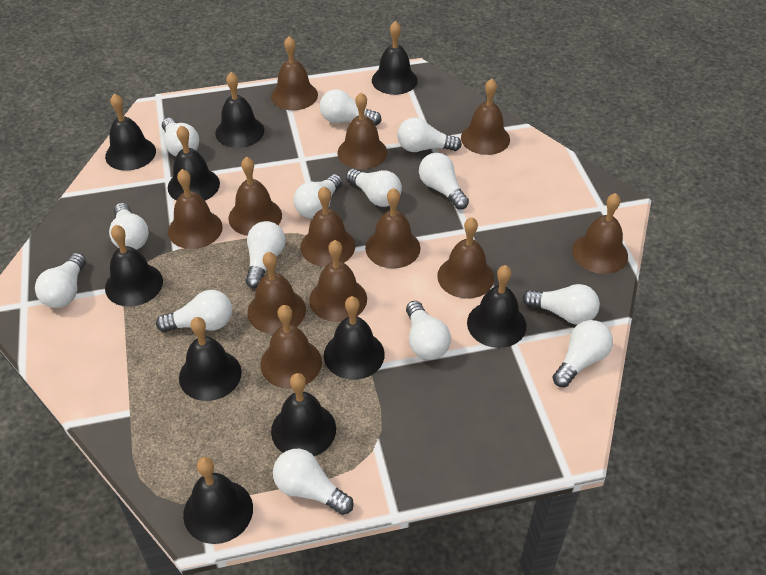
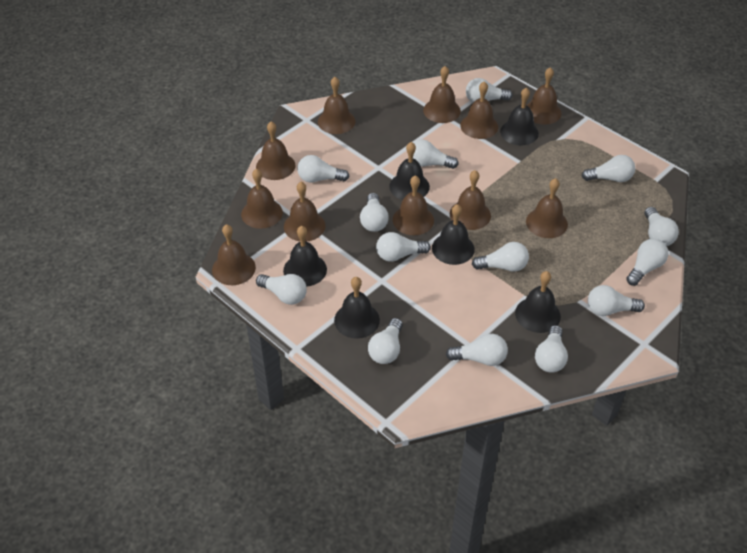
black bell: [105,93,156,171] [105,225,163,307] [168,125,220,201] [179,317,242,401] [183,457,253,544] [215,72,264,148] [271,373,336,456] [324,296,385,380] [372,21,418,95] [467,265,526,348] = 10 -> [283,226,327,287] [334,277,380,339] [389,142,430,200] [432,204,475,265] [500,88,539,145] [515,271,561,333] = 6
brown bell: [168,169,223,249] [228,157,282,236] [247,252,306,334] [260,305,322,389] [271,36,318,110] [300,187,355,267] [309,240,367,322] [338,93,387,169] [365,188,421,269] [437,217,494,299] [461,79,510,155] [572,193,628,274] = 12 -> [212,224,256,285] [241,169,283,229] [256,122,296,180] [284,182,326,242] [318,77,356,134] [393,175,434,235] [423,66,461,123] [450,170,491,230] [460,81,498,139] [526,178,568,238] [527,67,562,125] = 11

